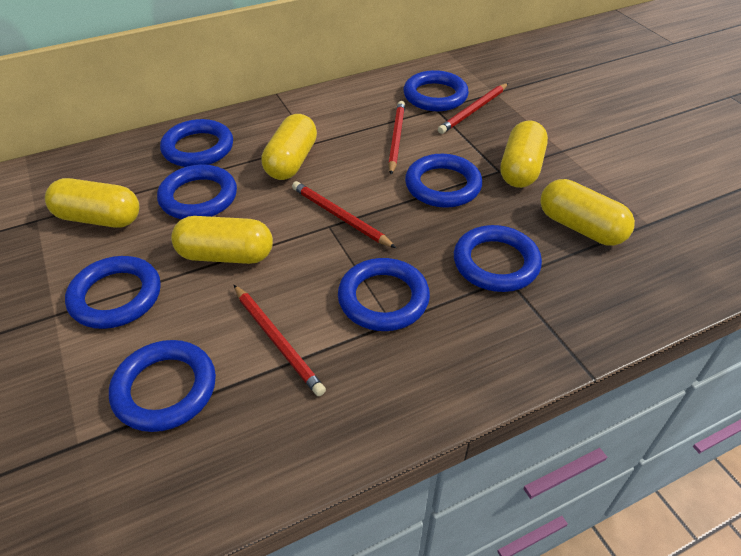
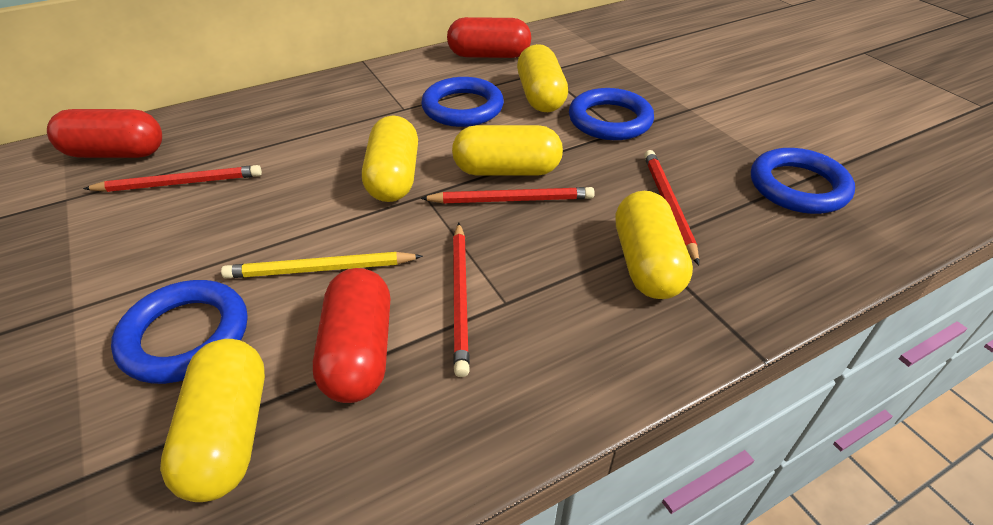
blue ring: [65,256,161,329] [109,340,216,432] [157,164,237,219] [160,119,233,167] [338,258,430,331] [404,70,469,111] [405,154,482,208] [454,225,542,292] = 8 -> [111,280,247,384] [421,77,504,127] [569,88,654,140] [751,148,855,214] = 4
red capsule: none = 0 -> [47,109,162,158] [313,268,391,403] [447,17,531,58] = 3
yellow pencil: none = 0 -> [221,252,423,279] = 1

